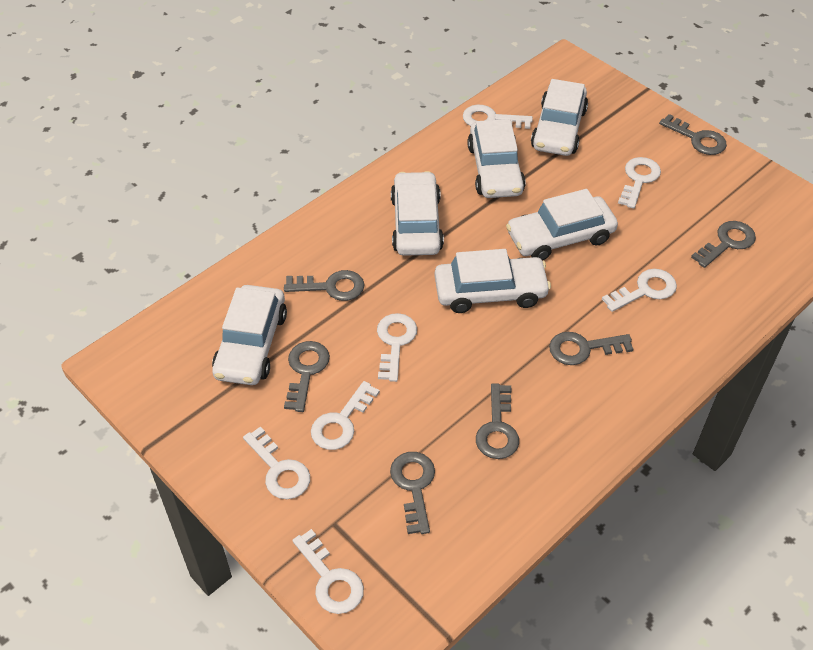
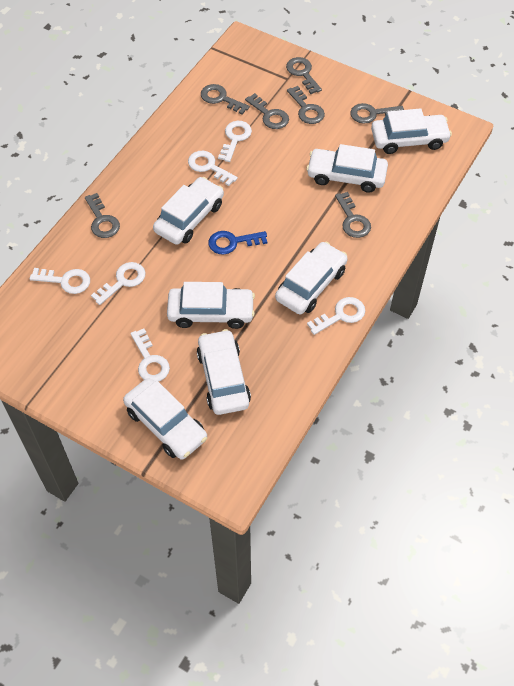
blue key: none = 0 -> [208,231,267,255] = 1
white car: [212,285,287,385] [391,171,444,256] [435,249,551,313] [467,119,526,198] [506,189,618,261] [531,79,588,156] = 6 -> [123,378,207,460] [153,177,224,245] [167,282,255,329] [197,329,251,415] [275,242,348,314] [306,144,388,193] [371,108,452,154] = 7
white key: [243,427,310,499] [292,529,364,614] [311,381,380,450] [377,313,417,382] [463,105,533,129] [602,269,677,312] [618,157,661,209] = 7 -> [30,268,90,294] [91,262,146,305] [130,328,170,382] [188,151,238,186] [218,121,252,162] [307,297,365,335] = 6

